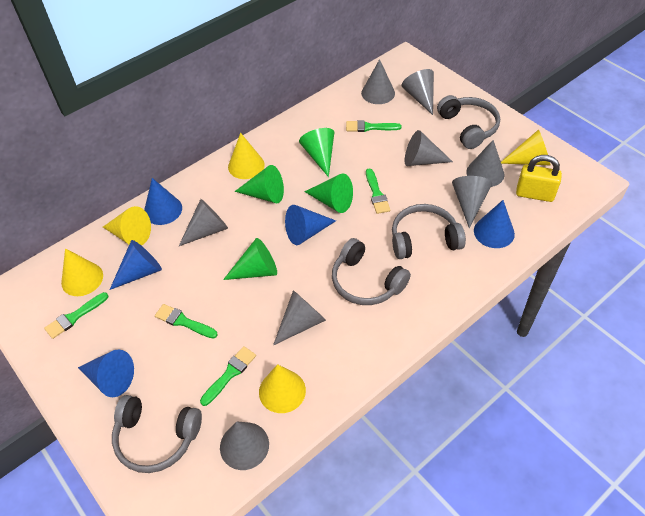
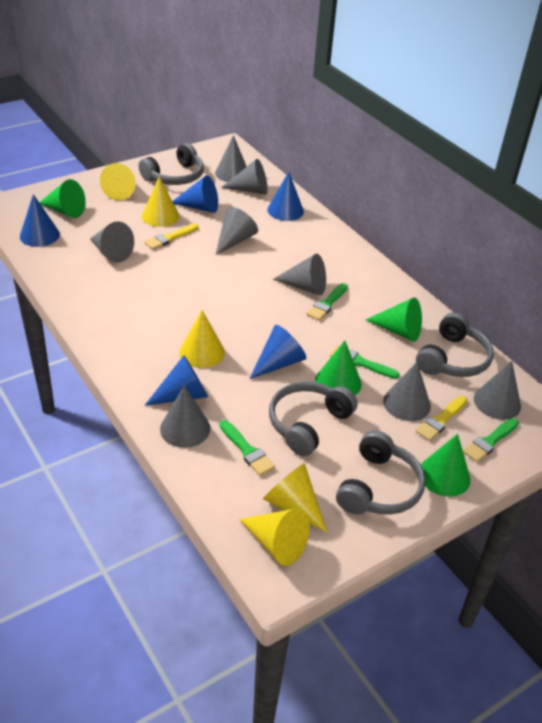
green brush: [44,292,108,339] [155,304,218,339] [200,346,256,406] [346,120,402,132] [366,169,390,214] = 5 -> [219,420,275,476] [306,283,348,321] [330,345,400,379] [463,418,519,462] = 4
yellow brush: none = 0 -> [144,224,198,250] [415,396,467,441] = 2
yellow padlock: [516,155,562,202] = 1 -> none = 0

